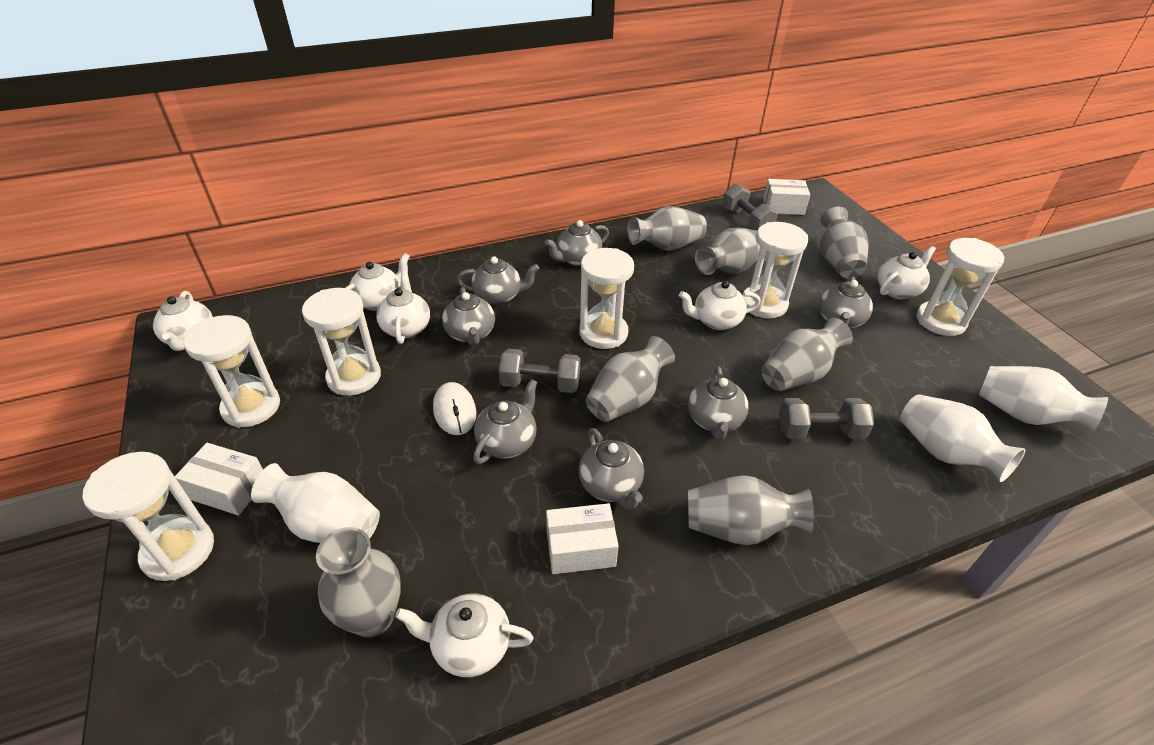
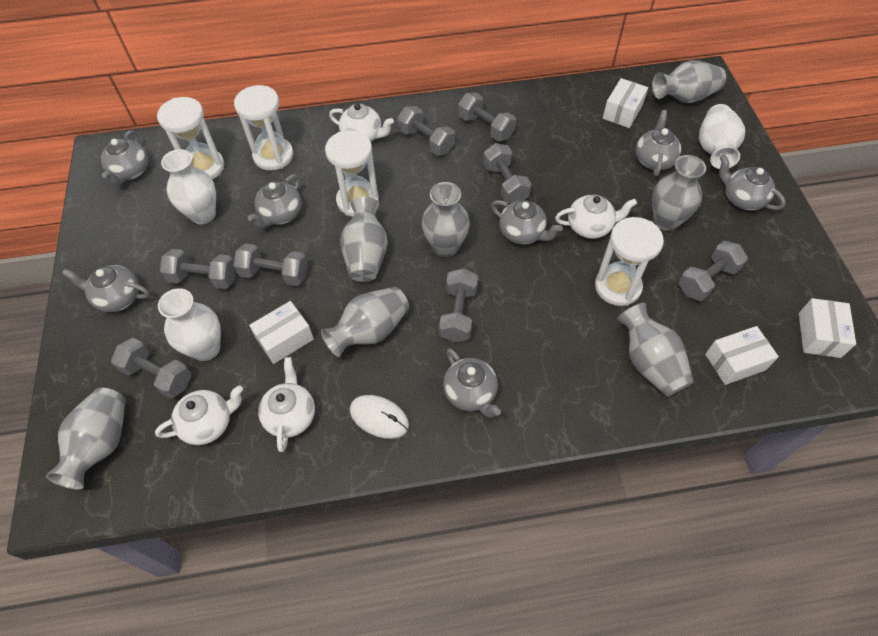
grey dumbbell: [499,348,580,393] [722,184,778,231] [779,398,874,439] = 3 -> [111,338,192,399] [160,249,236,289] [233,243,308,286] [397,106,455,156] [439,268,478,342] [458,92,516,141] [483,143,531,203] [679,241,748,301] = 8
white box: [175,443,263,515] [546,503,619,574] [763,179,810,215] = 3 -> [249,301,314,364] [603,78,648,128] [705,326,779,385] [799,298,856,358] = 4
white hourglass: [82,452,214,581] [183,315,280,428] [302,288,381,396] [579,248,634,349] [742,222,808,318] [916,238,1004,336] = 6 -> [157,97,225,179] [234,85,294,170] [325,130,379,217] [595,217,664,306] = 4
white teapot: [153,291,213,351] [346,253,410,311] [376,271,430,344] [395,593,534,677] [679,281,761,330] [877,246,936,299] = 6 -> [155,385,243,445] [258,357,315,452] [329,103,394,142] [555,195,637,239] = 4

